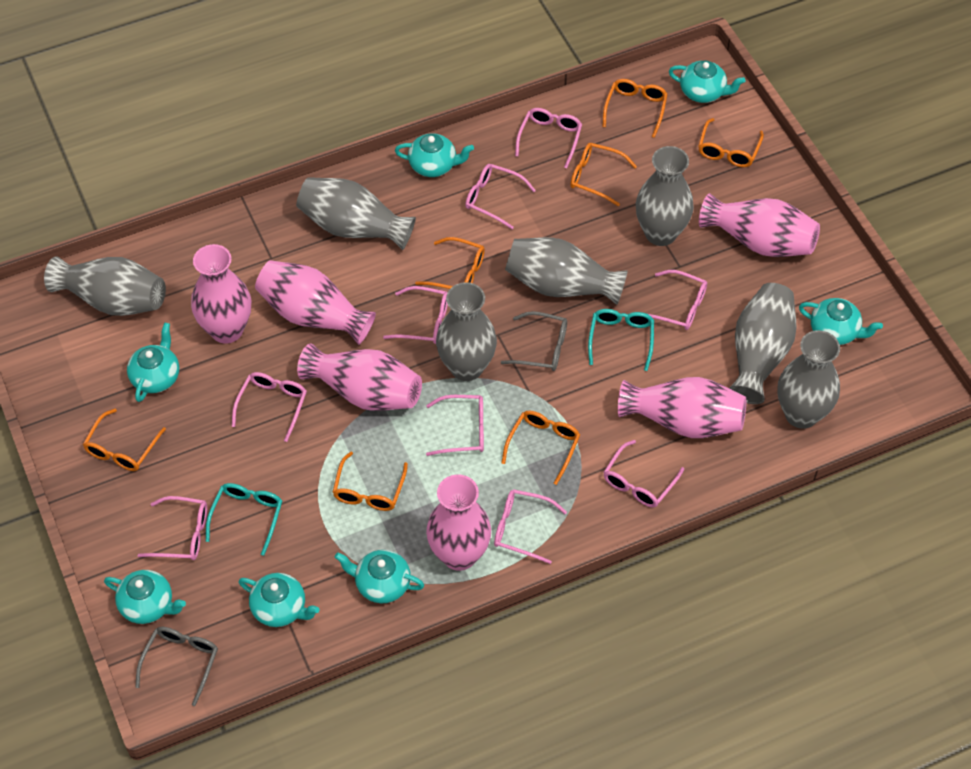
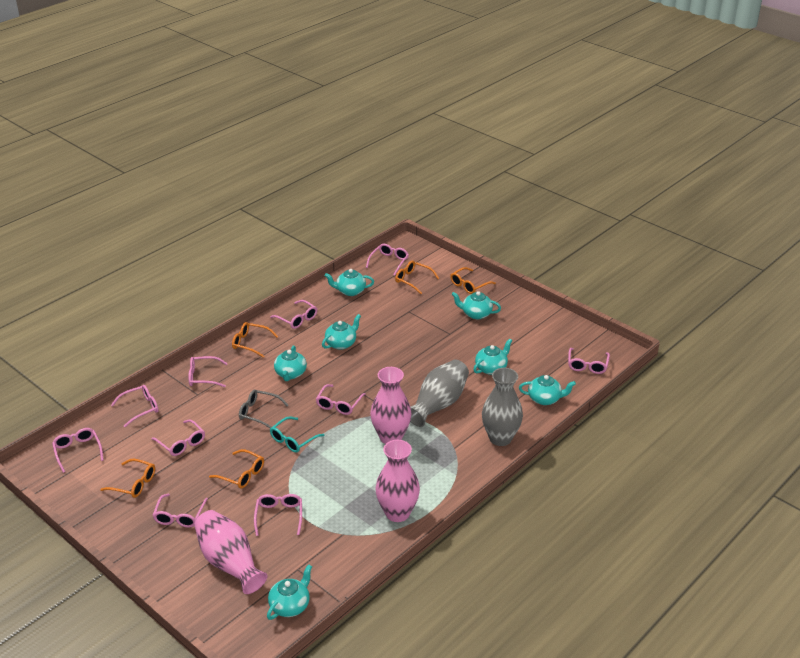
grey glasses: [135,627,218,706] [501,311,567,371] = 2 -> [239,390,289,428] = 1
grey vase: [44,257,166,316] [296,177,416,250] [436,282,497,381] [505,237,628,305] [636,146,694,246] [729,283,797,404] [777,330,840,429] = 7 -> [410,359,469,427] [482,368,523,446] = 2
orange glasses: [83,409,166,471] [333,452,408,511] [415,237,485,289] [502,411,580,485] [570,143,637,206] [603,79,668,138] [698,118,764,167] = 7 -> [100,459,155,498] [209,449,264,488] [232,322,278,358] [395,261,439,294] [450,267,496,294] = 5
pink glasses: [137,496,207,560] [232,372,307,442] [383,286,448,344] [426,395,484,456] [465,164,536,229] [494,489,567,564] [515,108,582,168] [604,440,684,508] [648,270,707,330] = 9 -> [52,428,104,473] [111,385,159,427] [152,420,205,456] [153,494,208,528] [189,356,228,387] [254,494,302,536] [270,300,317,329] [316,384,366,415] [366,244,409,276] [568,348,610,374] = 10
pink vase: [191,244,251,343] [255,260,376,345] [297,344,422,411] [426,474,491,571] [618,377,746,438] [699,193,820,257] = 6 -> [194,510,268,594] [370,367,411,444] [375,440,420,522] = 3
turquoise glasses: [206,483,282,556] [588,309,654,371] = 2 -> [270,416,325,453] = 1

